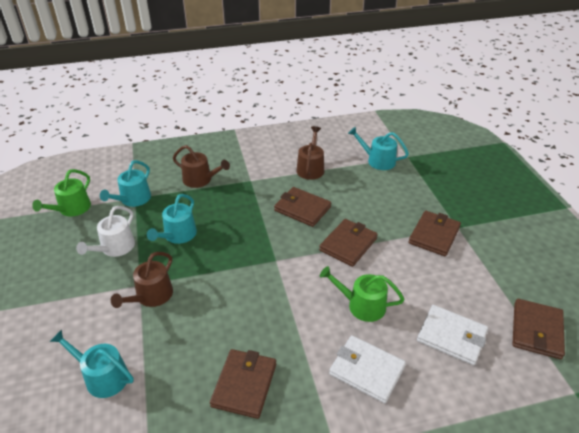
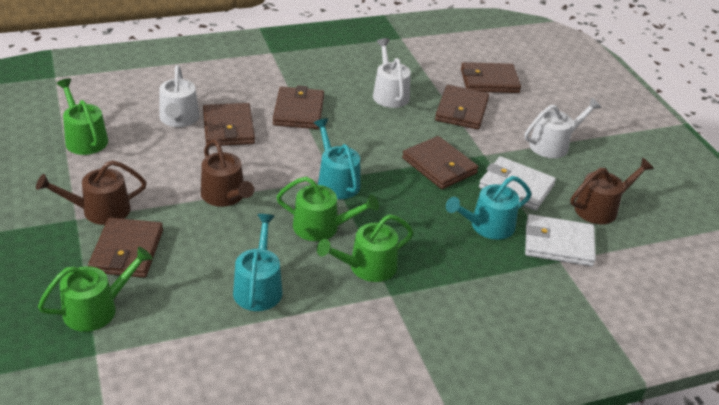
brown wallet: [210,349,276,419] [274,187,331,227] [319,219,378,267] [409,210,461,256] [512,299,565,359] = 5 -> [88,217,163,278] [203,103,255,146] [273,85,324,129] [402,136,479,189] [435,85,489,129] [461,62,521,93] = 6
green watering can: [32,169,91,217] [320,266,404,322] = 2 -> [38,247,153,332] [56,78,108,155] [276,177,379,241] [317,214,413,282] = 4
turquoise watering can: [50,329,134,398] [100,160,151,207] [147,194,197,244] [348,127,409,170] = 4 -> [233,214,282,311] [314,118,361,199] [446,176,531,240] = 3
white watering can: [76,206,135,257] = 1 -> [159,65,199,127] [373,38,411,108] [524,98,601,158] = 3

